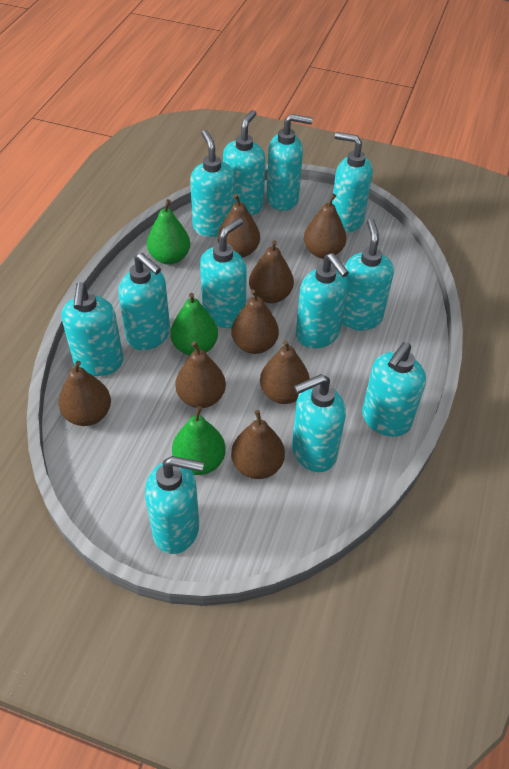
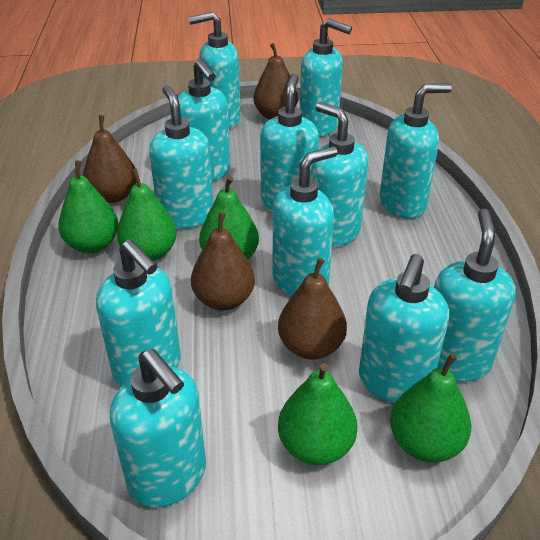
brown pear: [58,361,111,426] [175,341,226,408] [218,194,260,258] [231,410,285,479] [232,289,279,354] [249,240,294,303] [260,340,310,404] [304,194,346,259] = 8 -> [83,115,136,203] [191,212,255,311] [253,43,298,120] [278,258,347,360] = 4
green pear: [147,199,190,265] [170,293,218,356] [172,406,226,475] = 3 -> [58,161,118,253] [117,168,177,261] [199,176,259,260] [278,363,357,465] [390,353,471,462] = 5

